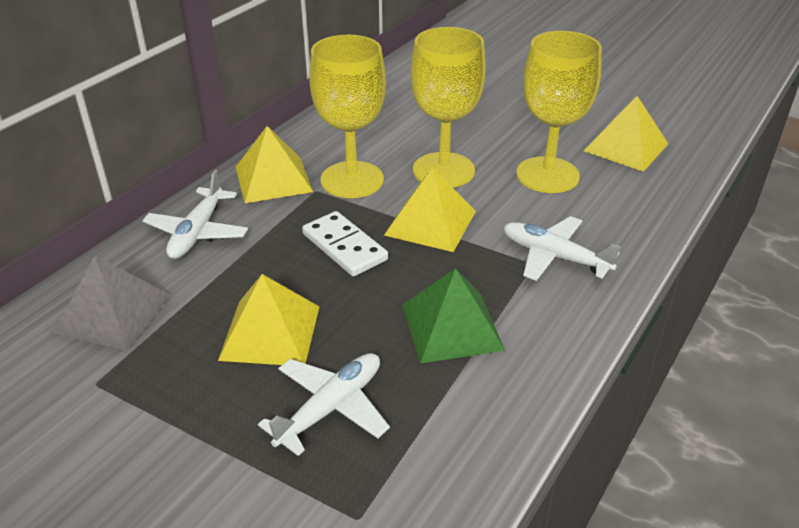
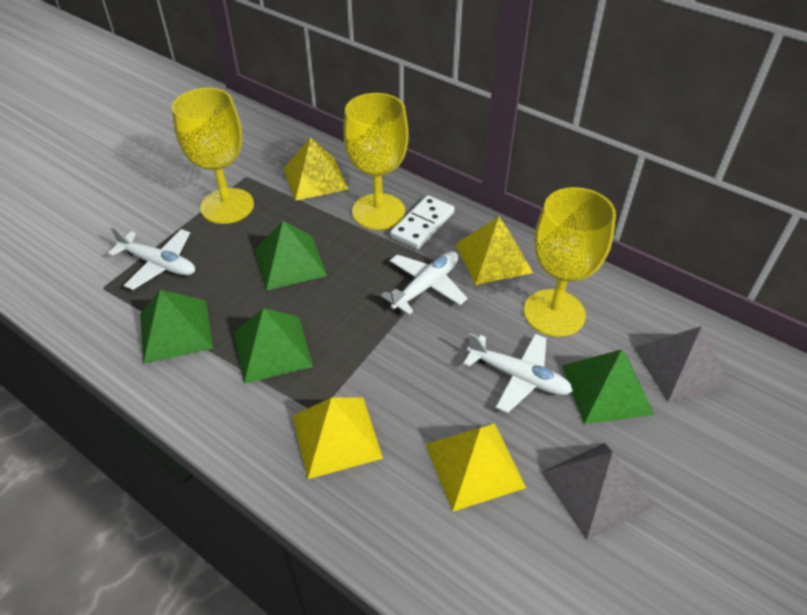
green pyramid: [403,268,505,363] = 1 -> [140,290,213,364] [234,308,313,384] [254,221,327,291] [562,349,654,424] = 4
grey pyramid: [53,255,171,351] = 1 -> [541,443,654,540] [634,326,732,402] = 2

